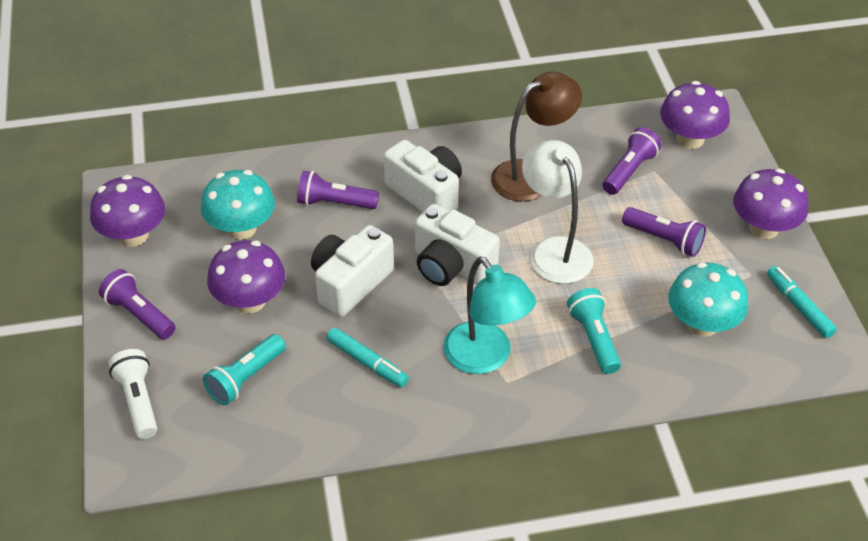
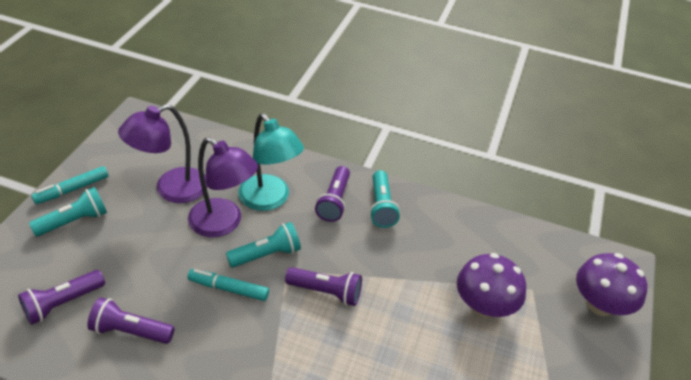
brown lamp: [491,72,582,202] = 1 -> none = 0
purple lamp: none = 0 -> [118,104,207,203] [188,137,258,237] = 2
purple mushroom: [90,175,165,247] [207,240,285,313] [660,81,730,149] [733,169,808,239] = 4 -> [457,253,526,318] [576,253,647,316] = 2
turquoise flashlight: [203,334,286,405] [567,288,621,374] = 2 -> [29,187,107,236] [226,222,301,268] [370,170,400,228] = 3
turquoise mushroom: [201,170,275,240] [669,262,748,337] = 2 -> none = 0
white camera: [311,225,394,317] [384,140,462,213] [415,204,500,286] = 3 -> none = 0
white flashlight: [109,349,157,439] = 1 -> none = 0
white lamp: [522,140,594,284] = 1 -> none = 0

